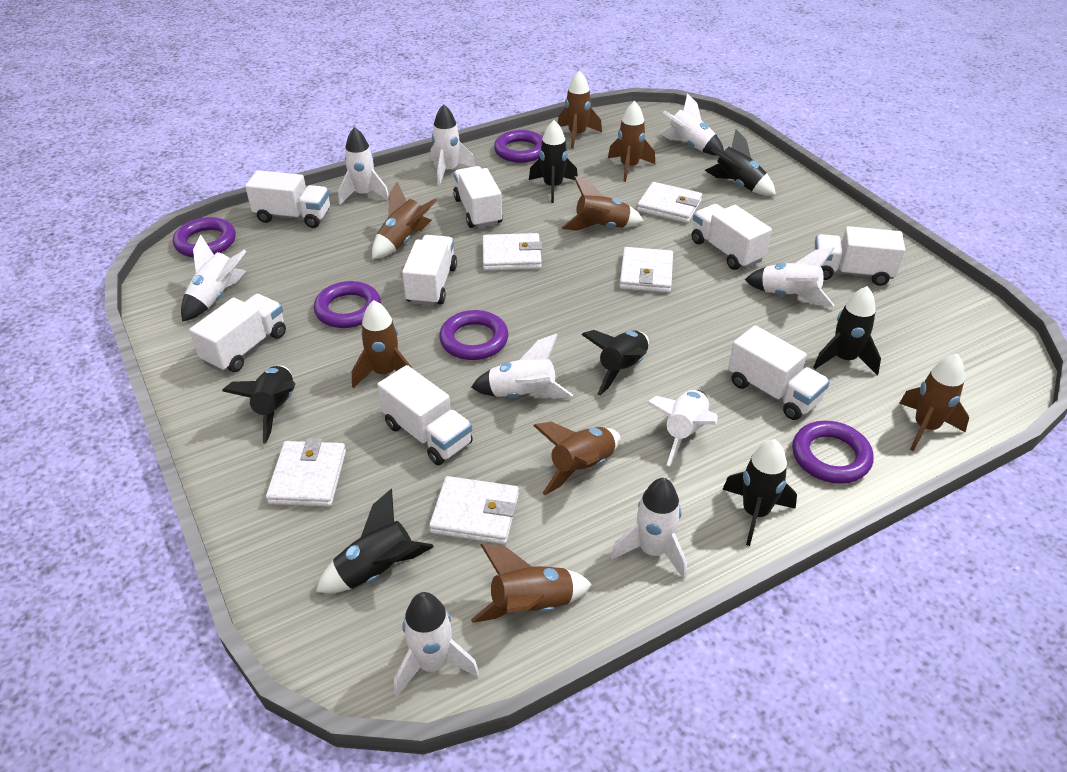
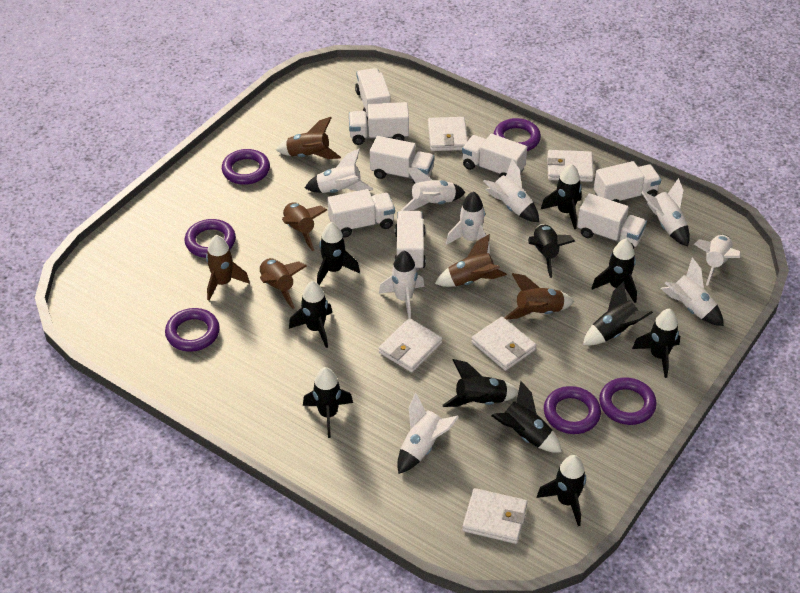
black rocket: [222,366,295,444] [316,489,434,593] [529,120,578,203] [581,330,649,396] [705,129,776,196] [722,439,797,546] [813,286,881,375] = 7 -> [289,281,332,348] [303,367,353,438] [317,222,360,285] [443,359,518,407] [492,381,562,453] [528,224,576,278] [537,455,586,526] [541,164,582,229] [583,281,653,345] [592,239,637,303] [632,309,680,378] = 11
brown rocket: [352,300,413,388] [372,182,437,259] [471,544,592,623] [533,422,620,495] [558,70,602,149] [562,176,644,231] [608,101,655,182] [899,354,969,451] = 8 -> [206,235,250,300] [259,258,307,309] [276,117,341,159] [282,202,327,251] [435,234,507,287] [505,273,574,319] = 6
purple ring: [173,217,236,258] [314,281,381,328] [439,310,508,360] [494,130,543,163] [792,421,874,484] = 5 -> [165,308,220,352] [185,219,236,258] [222,149,270,185] [494,118,541,151] [544,386,601,434] [599,377,657,425] = 6

